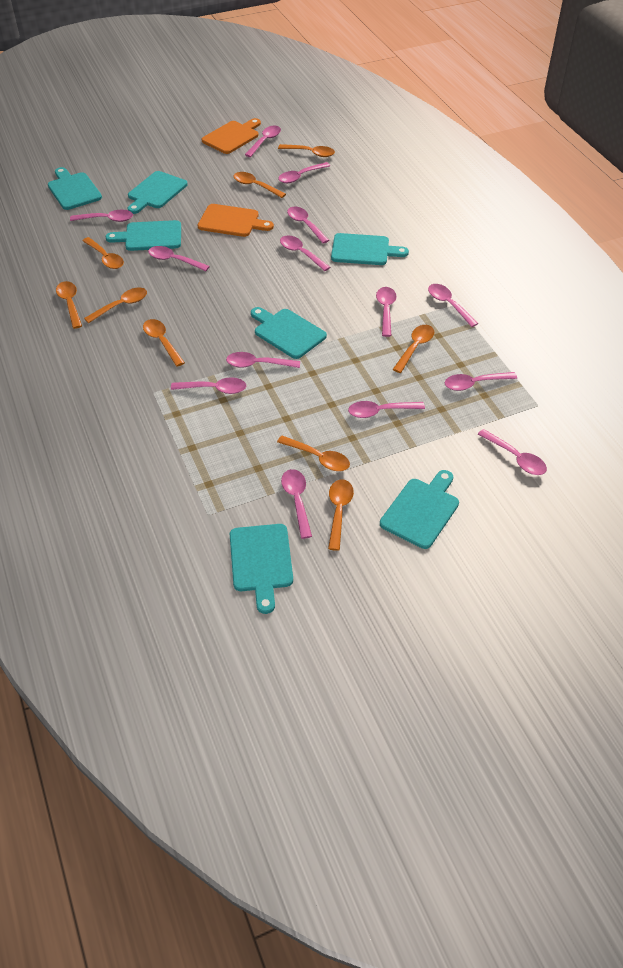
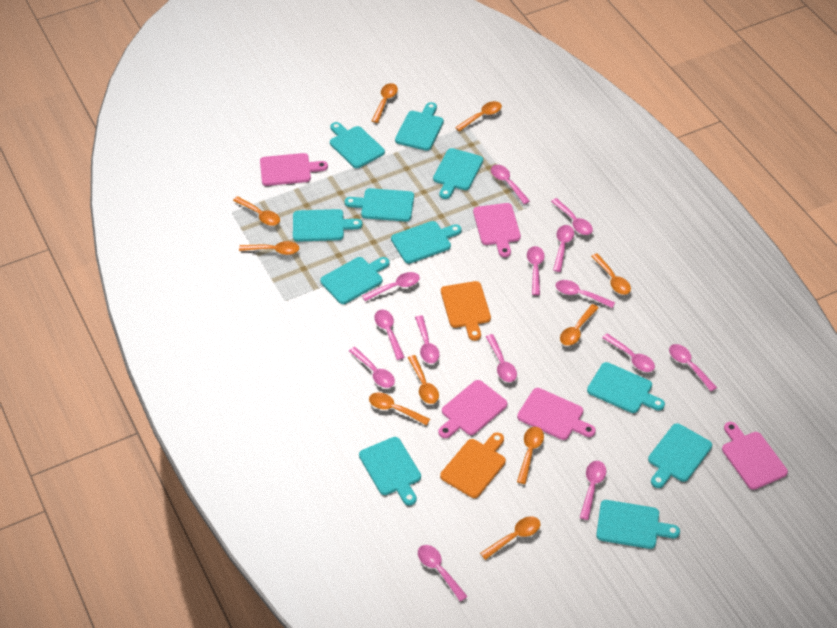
orange spoon: [56,281,82,329] [82,237,124,269] [84,288,147,323] [143,319,185,367] [233,172,286,198] [277,436,350,471] [278,144,335,157] [328,479,354,551] [392,325,434,373] = 9 -> [233,196,280,226] [239,241,299,255] [369,392,430,426] [372,83,398,123] [408,355,439,404] [455,101,502,132] [480,516,540,560] [517,427,544,484] [560,304,599,346] [591,253,631,295] = 10
pink cutting board: none = 0 -> [260,153,328,186] [438,380,507,438] [473,203,521,257] [517,388,596,440] [722,422,788,490] = 5
turquoise cutting board: [48,167,102,210] [105,220,181,251] [128,171,188,214] [230,524,293,614] [251,307,327,359] [331,233,409,265] [380,470,459,549] = 7 -> [293,209,362,242] [320,257,390,304] [330,122,385,168] [345,188,414,222] [359,437,421,505] [391,221,462,263] [395,102,444,151] [433,148,483,199] [587,362,665,413] [596,500,680,549] [648,423,712,488] = 11

